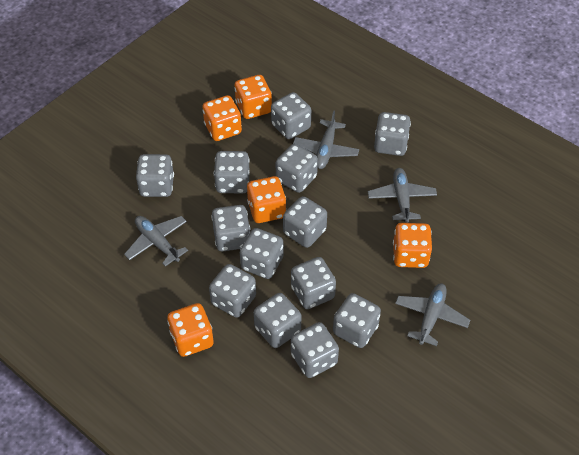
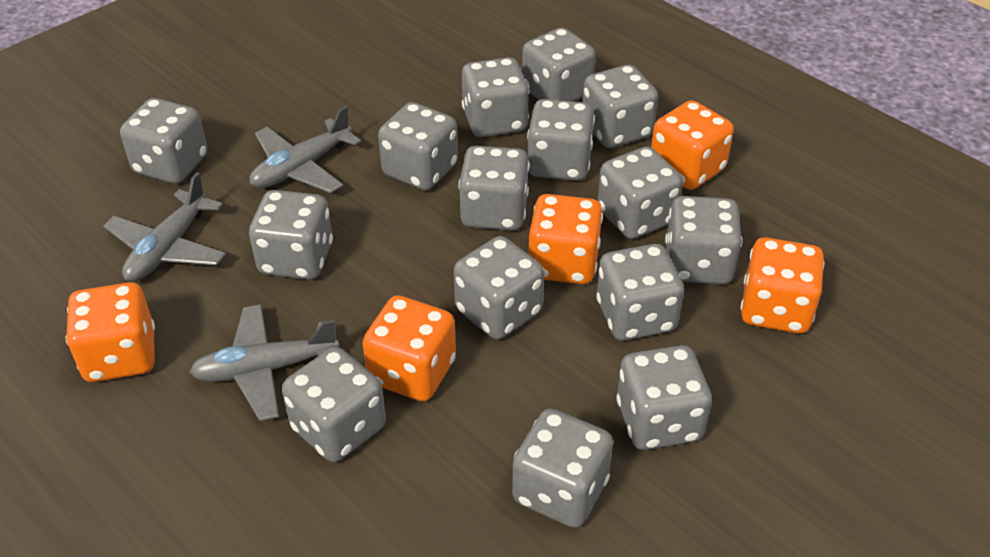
grey dice: [136,154,174,197] [209,264,256,318] [211,205,250,252] [214,151,250,194] [240,228,283,279] [254,293,301,348] [271,92,311,139] [276,144,318,193] [283,196,327,248] [291,257,336,309] [291,322,339,378] [333,293,381,348] [374,112,411,156] = 13 -> [120,98,208,184] [249,190,333,280] [282,347,386,462] [378,102,458,191] [454,236,544,340] [458,146,529,230] [462,57,529,137] [512,408,613,528] [522,28,596,101] [527,99,595,181] [583,65,658,148] [596,244,684,341] [598,147,683,239] [616,345,712,450] [665,196,742,284] = 15
grey plane: [124,216,188,266] [293,110,359,169] [368,168,437,223] [395,283,470,346] = 4 -> [103,172,226,282] [190,304,339,421] [250,106,361,193] = 3

